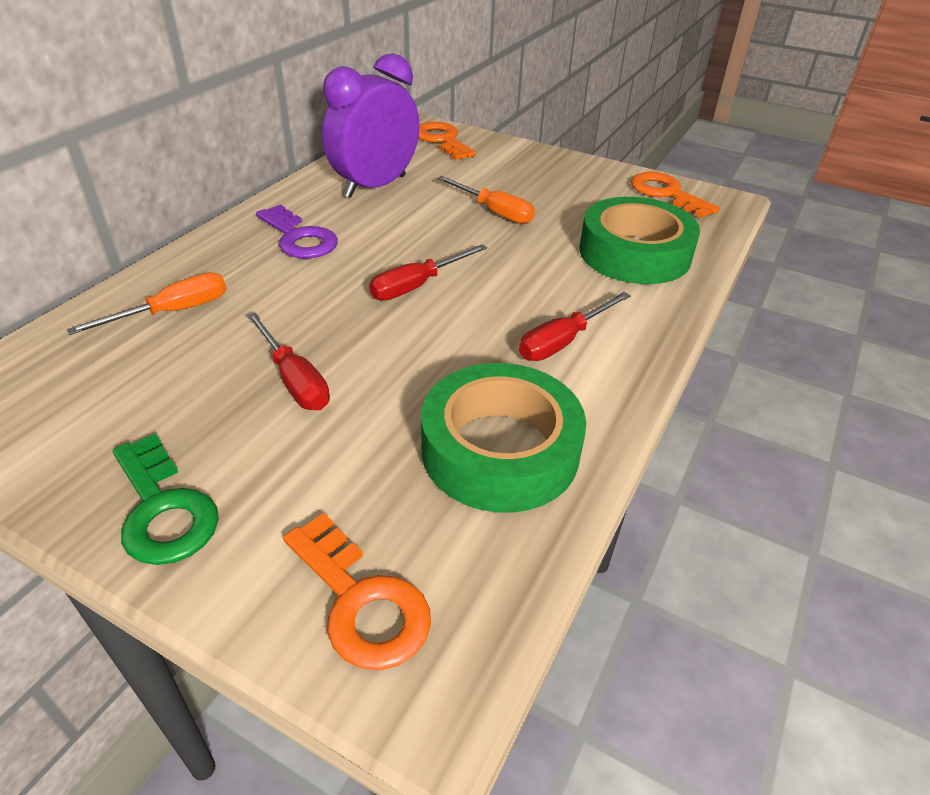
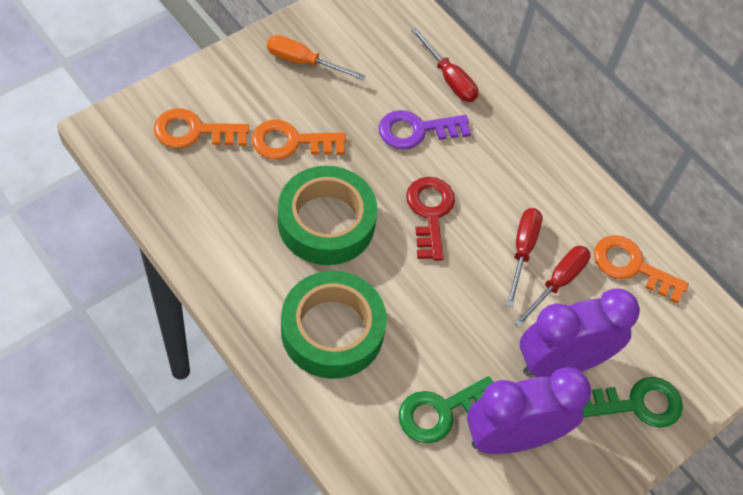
green key: [112,433,219,565] = 1 -> [399,376,493,444] [583,377,683,428] = 2
orange screwdriver: [66,272,227,335] [437,176,535,224] = 2 -> [267,35,366,80] = 1
purple clock: [322,53,420,198] = 1 -> [467,367,591,454] [520,288,640,377] = 2
red key: none = 0 -> [406,177,455,261] = 1

